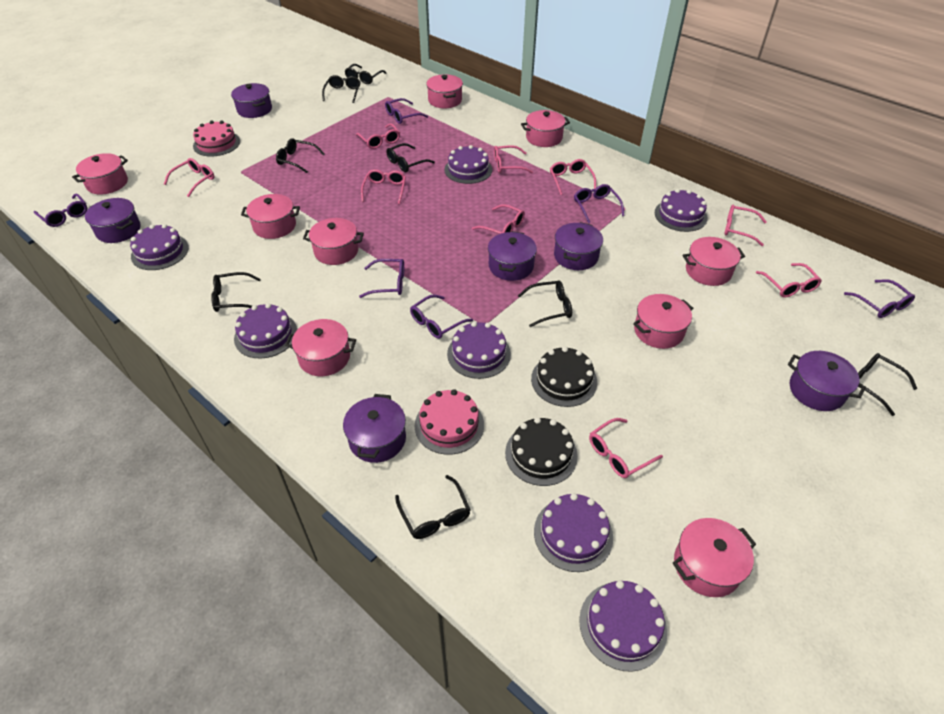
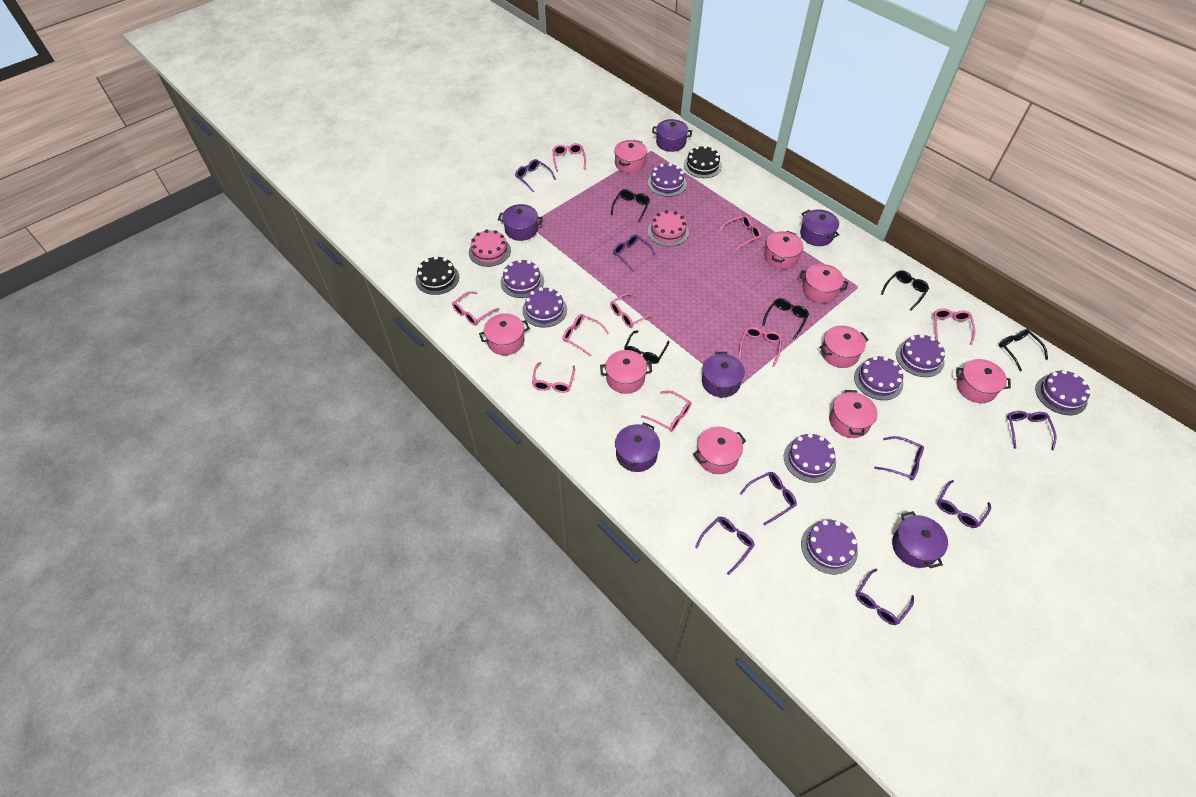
black glasses: [211,272,261,312] [276,138,325,173] [322,75,360,103] [345,64,386,84] [386,143,435,172] [395,475,470,539] [518,281,572,327] [858,353,917,416] = 8 -> [611,189,650,223] [624,330,669,364] [762,298,809,340] [881,270,929,311] [999,329,1048,371] = 5
purple cake: [130,224,189,270] [234,303,297,358] [444,145,492,184] [447,322,511,379] [534,493,613,572] [579,580,667,672] [655,189,708,232] = 7 -> [501,259,544,298] [522,287,567,328] [648,163,687,197] [784,433,836,483] [801,520,858,574] [854,356,903,400] [896,334,945,377] [1035,370,1091,415] = 8
purple glasses: [34,194,87,227] [359,259,404,298] [385,98,428,124] [410,294,473,339] [574,184,624,224] [844,279,915,318] = 6 -> [515,159,556,193] [613,234,656,272] [695,517,755,575] [740,472,797,526] [856,569,914,625] [874,436,924,480] [937,480,991,528] [1007,411,1056,450] = 8

